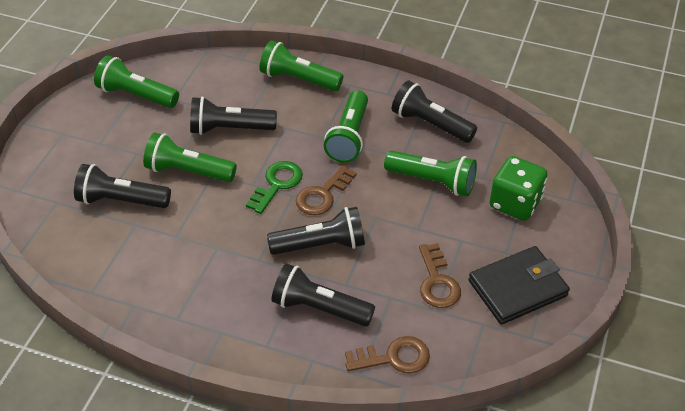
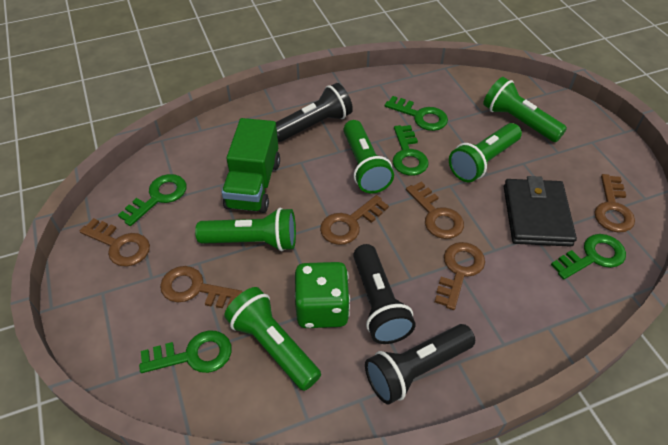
black flashlight: [74,164,171,208] [190,97,277,135] [267,207,365,255] [272,263,375,326] [392,80,477,143] = 5 -> [276,83,353,142] [353,244,416,344] [365,324,475,405] = 3
brown key: [296,165,357,215] [345,336,430,373] [419,243,461,308] = 3 -> [80,218,150,267] [160,266,242,308] [320,195,389,245] [406,182,464,239] [435,242,485,310] [594,174,635,233] = 6
green key: [246,161,303,214] = 1 -> [118,174,187,226] [139,330,232,373] [385,96,448,131] [393,125,429,176] [551,234,626,280] = 5
green truck: none = 0 -> [222,118,280,213] = 1

